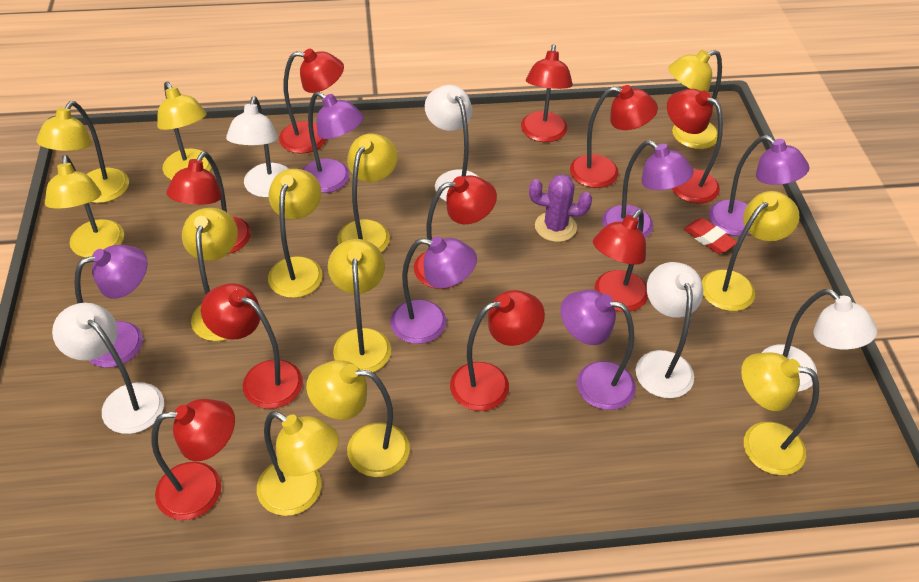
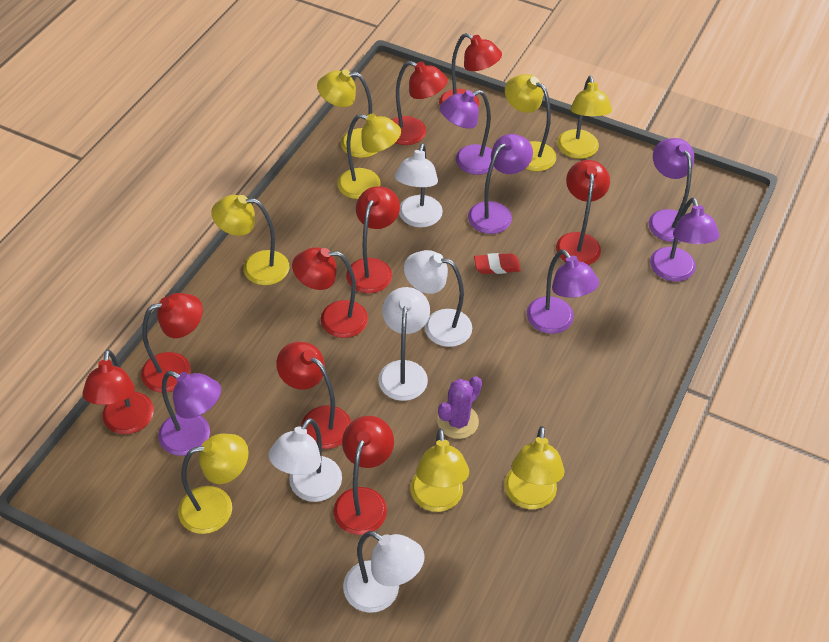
red lamp: [151,399,235,520] [167,152,251,254] [201,283,303,409] [279,49,344,153] [414,175,497,289] [450,290,545,411] [521,44,573,142] [570,85,658,188] [593,209,648,312] [667,89,723,204] = 10 -> [82,349,154,434] [141,293,203,393] [276,342,351,449] [292,247,368,338] [334,416,394,535] [346,186,400,293] [392,61,448,145] [439,33,502,107] [556,160,610,265] = 9
yellow lamp: [36,101,129,203] [45,155,124,258] [157,82,212,180] [182,208,238,341] [257,411,339,516] [268,169,323,298] [306,360,410,477] [328,239,391,372] [337,133,398,252] [668,50,722,149] [702,191,800,311] [741,352,819,475] = 12 -> [178,434,249,534] [211,195,289,285] [317,69,378,158] [337,113,401,199] [410,428,469,512] [504,426,565,509] [505,74,556,171] [557,76,612,159] = 8

